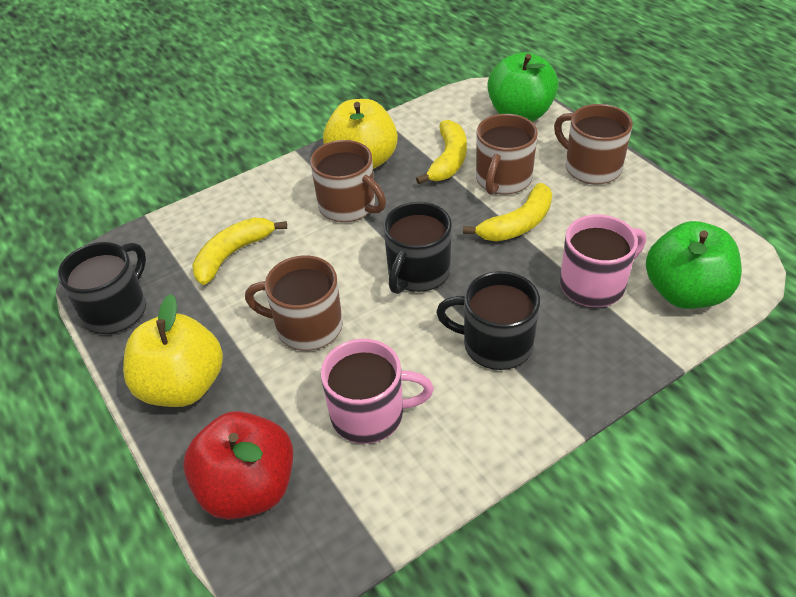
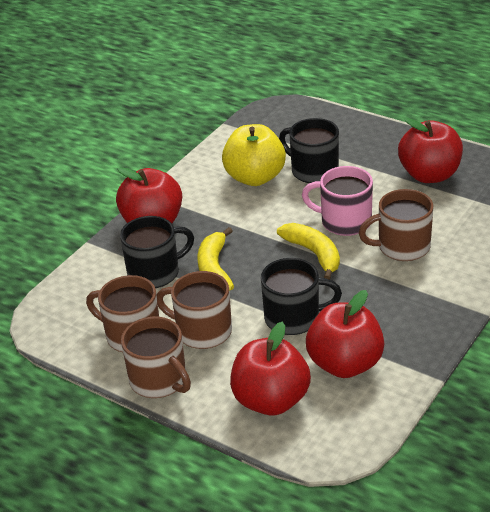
green apple: [487,52,559,121] [646,221,742,309] = 2 -> none = 0
pink mug: [321,339,434,444] [560,214,646,307] = 2 -> [302,166,373,236] = 1
red apple: [183,411,293,520] = 1 -> [116,167,182,223] [230,322,311,415] [306,290,384,378] [398,118,463,183] = 4
yellow apple: [123,294,223,407] [323,99,398,169] = 2 -> [222,124,286,186] = 1
yellow banana: [192,218,287,285] [416,120,467,184] [463,183,552,242] = 3 -> [198,227,234,291] [277,223,340,280] = 2

